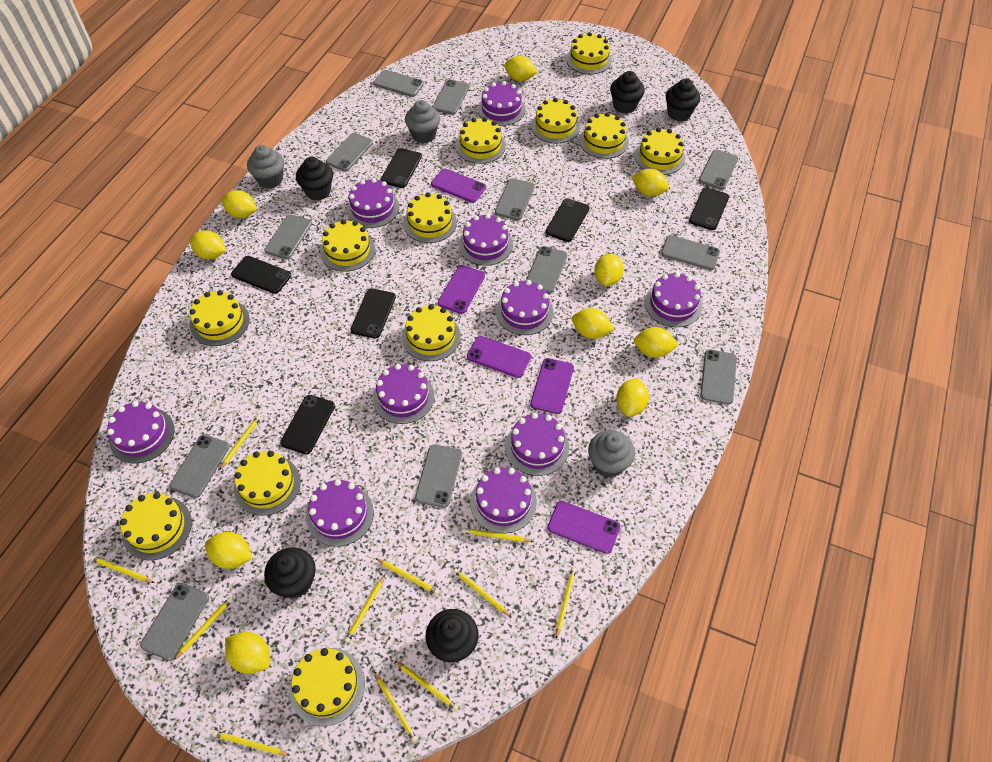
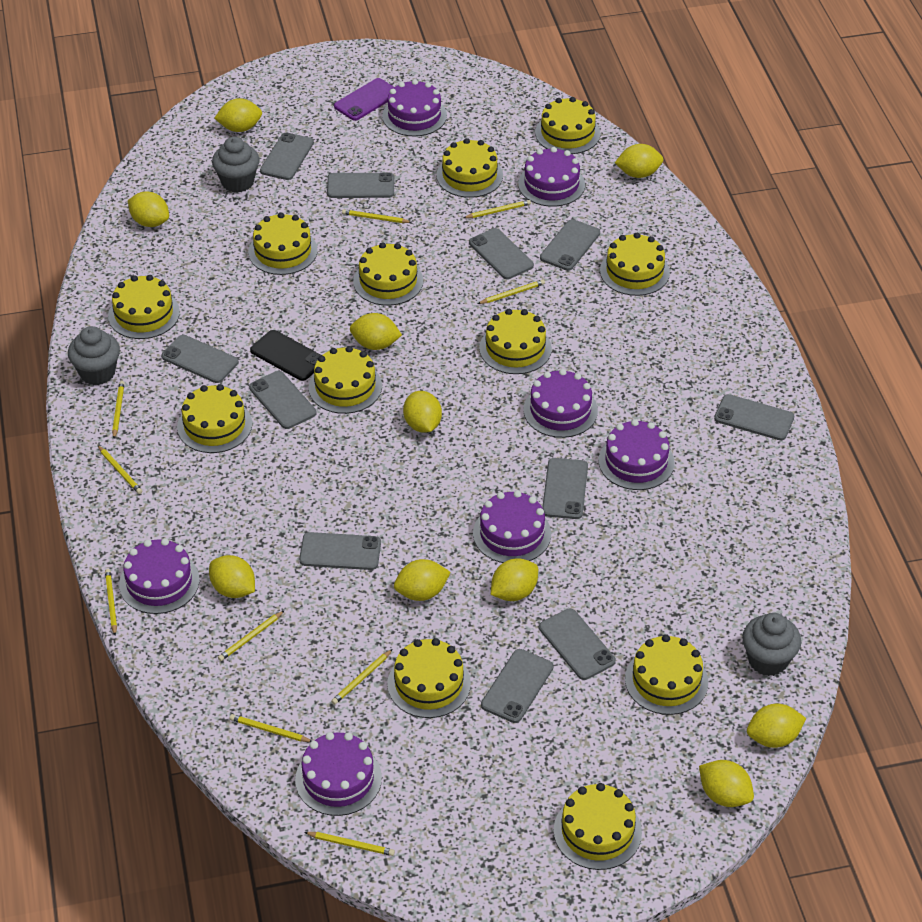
black cupcake: [264,547,316,598] [296,157,333,201] [426,609,478,662] [610,71,645,114] [666,78,700,121] = 5 -> none = 0
black phone: [231,256,291,294] [280,395,335,455] [350,288,396,339] [380,148,422,188] [545,198,590,242] [689,187,729,230] = 6 -> [250,330,322,381] = 1
grey phone: [140,583,209,661] [169,435,230,498] [264,215,312,259] [326,133,373,171] [373,70,424,97] [415,445,462,508] [432,79,470,115] [495,178,535,220] [526,246,567,293] [661,235,720,270] [699,150,738,190] [700,349,737,404] = 12 -> [162,335,238,383] [249,371,317,429] [260,132,314,180] [299,532,381,570] [327,172,394,198] [469,228,534,279] [481,649,553,723] [539,609,616,680] [540,219,600,271] [542,458,588,519] [714,394,794,440] = 11
purple cake: [107,401,174,463] [306,479,374,546] [346,178,399,228] [373,364,434,424] [459,214,513,266] [470,468,537,533] [478,81,526,126] [496,280,553,335] [505,413,569,476] [645,272,702,327] = 10 -> [119,538,200,614] [295,732,382,816] [382,79,447,136] [473,490,551,563] [518,147,585,207] [523,369,598,438] [598,419,675,490] = 7
purple phone: [431,169,486,203] [438,265,485,314] [467,336,531,378] [530,358,574,414] [548,501,620,554] = 5 -> [334,78,394,121] = 1
yellow pencil: [90,556,155,583] [174,597,233,660] [213,731,290,756] [219,416,261,470] [344,575,385,643] [374,671,417,742] [375,558,439,595] [395,661,458,711] [453,568,511,617] [462,528,533,542] [556,567,576,639] = 11 -> [98,445,142,494] [105,569,117,635] [112,381,125,438] [218,610,285,661] [230,714,312,742] [304,832,395,856] [331,649,393,705] [342,209,411,223] [463,200,531,218] [477,280,545,304] = 10

